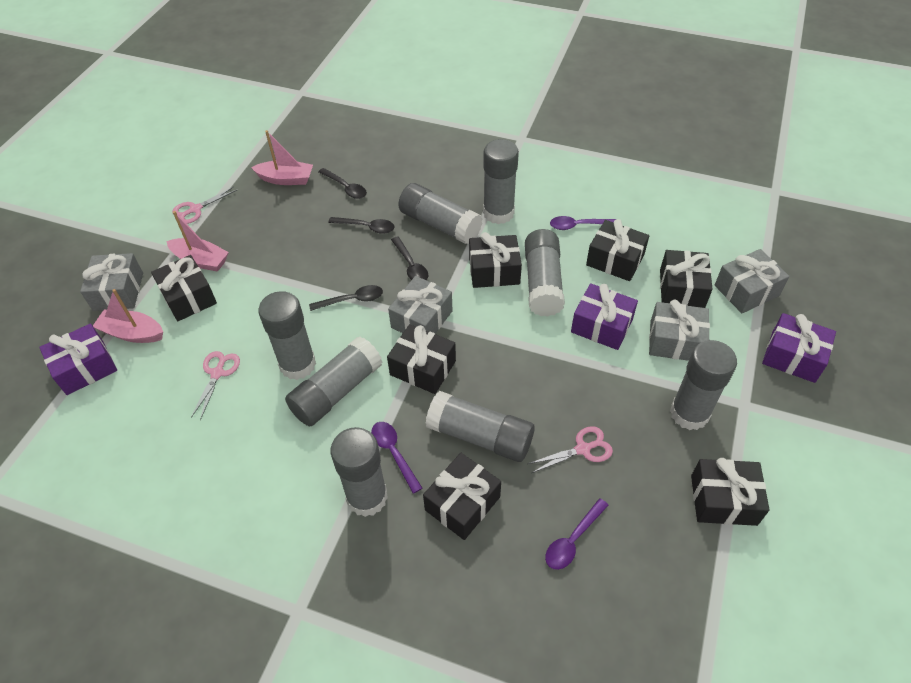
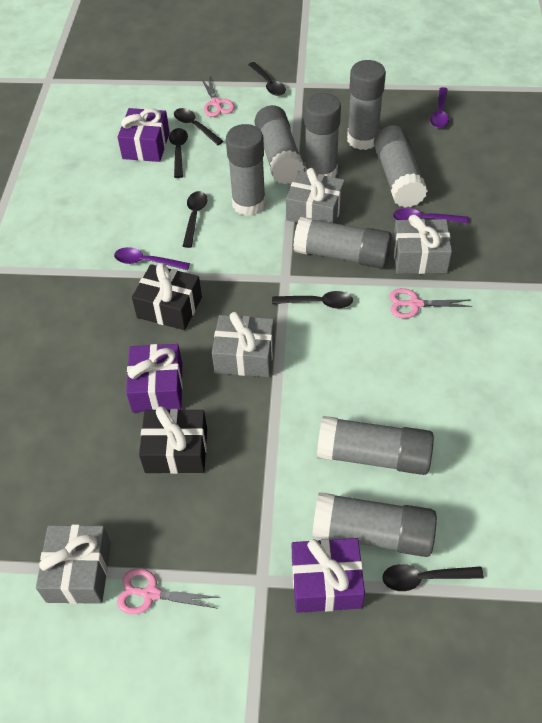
black gift: [151,255,217,321] [387,324,456,394] [423,453,501,540] [469,232,522,288] [586,219,649,281] [660,250,713,308] [691,458,770,526] = 7 -> [132,263,202,330] [139,406,207,474] = 2
black spoon: [309,285,383,311] [319,168,367,199] [328,217,394,234] [391,237,428,280] = 4 -> [169,128,188,178] [174,108,223,145] [183,191,207,248] [248,62,286,96] [272,291,353,309] [382,564,484,591] = 6
pink boat: [93,289,163,343] [167,211,229,272] [251,130,313,185] = 3 -> none = 0

